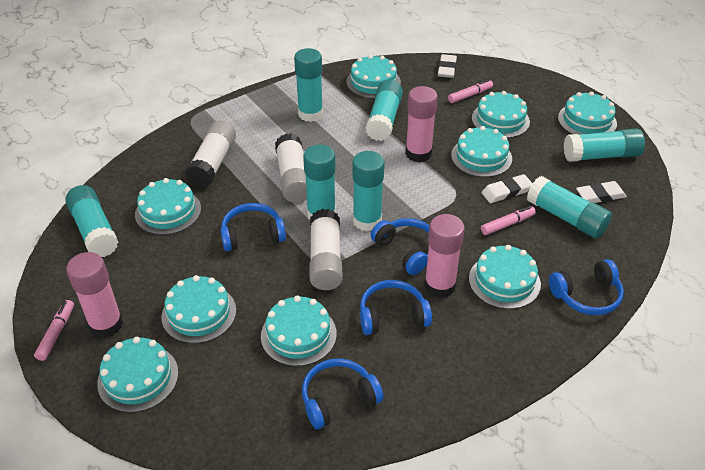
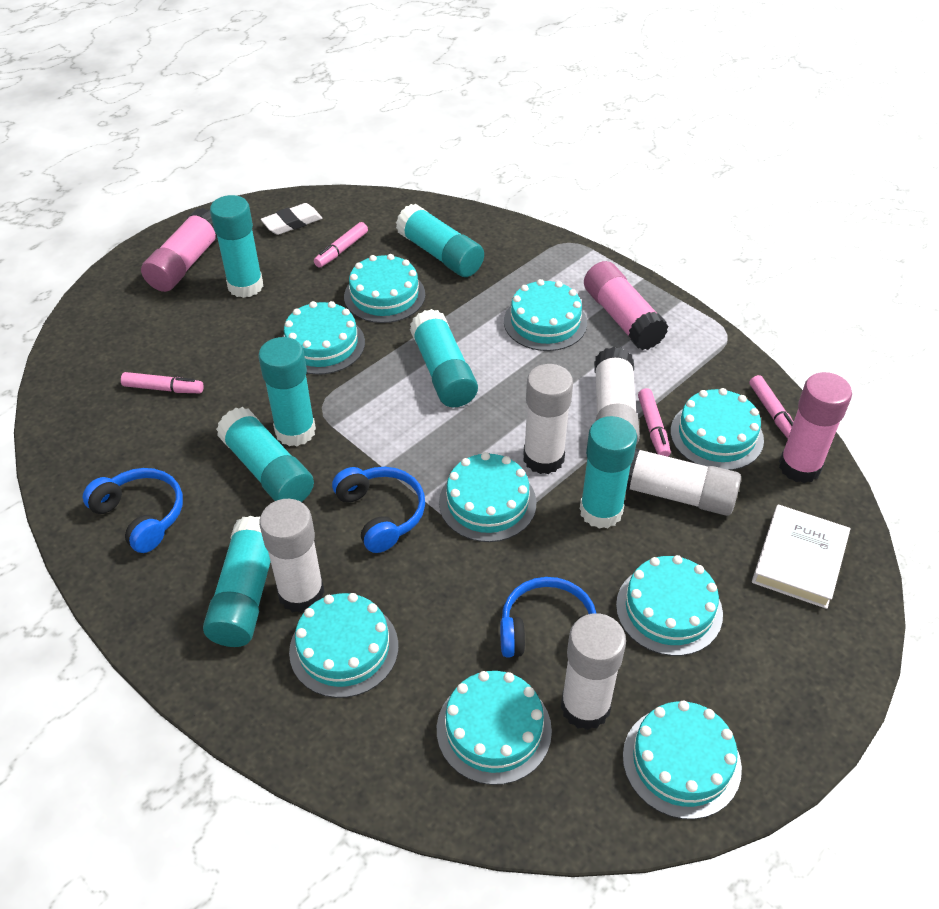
blue headphones: [221,203,286,251] [302,358,384,429] [360,280,432,335] [371,218,430,275] [549,259,624,315] = 5 -> [83,468,183,553] [332,467,425,553] [500,577,596,657] = 3
pink marker: [34,300,74,361] [448,79,493,103] [481,206,536,235] = 3 -> [121,372,204,393] [314,222,368,268] [638,388,671,457] [750,375,793,439] = 4
white book: none = 0 -> [752,504,851,609] = 1
white eraser: [438,54,457,78] [482,174,533,203] [576,181,627,203] = 3 -> [261,203,322,235] = 1
white glue stick: [185,120,236,188] [275,133,307,203] [310,209,343,290] = 3 -> [259,499,325,613] [523,364,573,474] [561,613,626,730] [594,347,640,445] [626,448,741,516] = 5

